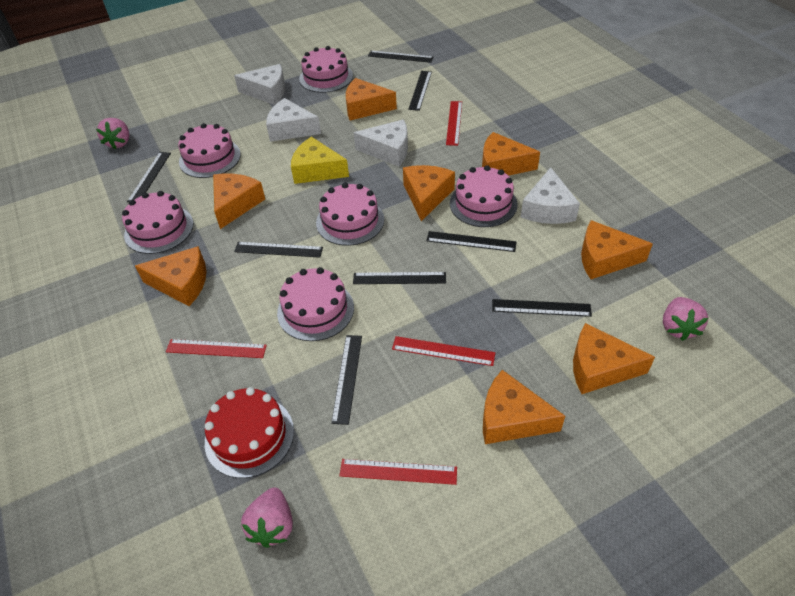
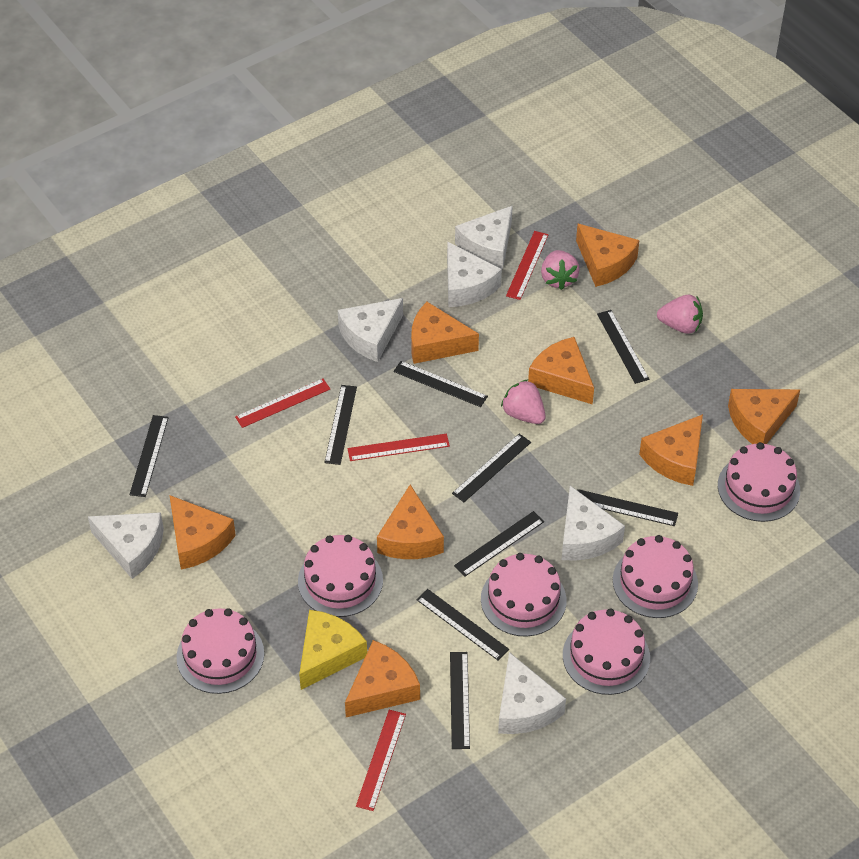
black ruler: [127,152,171,202] [234,242,323,258] [331,335,362,425] [353,272,446,284] [368,51,433,63] [408,71,432,111] [426,231,517,252] [492,299,592,317] = 8 -> [129,415,169,497] [324,385,357,465] [393,361,488,407] [416,589,509,660] [450,652,470,749] [452,434,531,502] [454,511,544,577] [577,489,678,526] [597,310,649,384] = 9
red cake: [205,387,294,478] = 1 -> none = 0
white cheese: [234,64,285,105] [266,98,321,142] [353,120,408,167] [521,167,580,224] = 4 -> [88,512,164,579] [338,298,403,362] [447,242,502,307] [455,205,513,269] [498,652,566,734] [561,486,625,561] = 6

